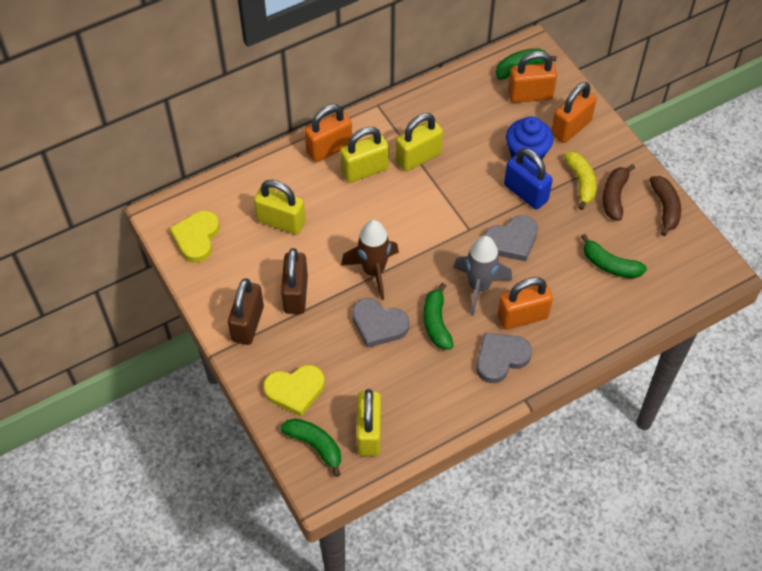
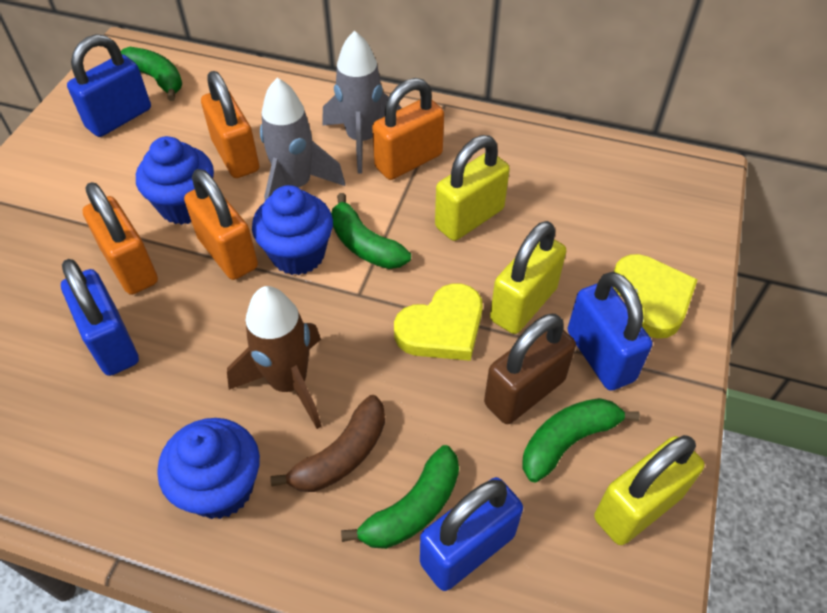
blue cupcake: [506,116,553,163] = 1 -> [136,136,214,225] [157,418,260,519] [252,185,333,275] = 3
blue padlock: [504,148,553,210] = 1 -> [61,259,139,376] [67,34,151,137] [420,477,523,591] [567,272,652,391] = 4
brown banana: [603,164,635,221] [650,176,681,236] = 2 -> [270,395,385,492] = 1
brown padlock: [228,279,264,345] [281,248,308,314] = 2 -> [484,314,576,424] = 1
grey heart: [352,298,409,348] [476,333,532,383] [484,215,538,262] = 3 -> none = 0
grey rocket: [453,236,512,316] = 1 -> [260,78,345,201] [322,31,401,173] = 2
yellow banana: [563,151,597,210] = 1 -> none = 0
yellow padlock: [254,180,306,235] [340,127,389,183] [357,389,381,456] [396,113,443,171] = 4 -> [435,135,510,241] [490,221,566,334] [594,435,705,545] = 3

